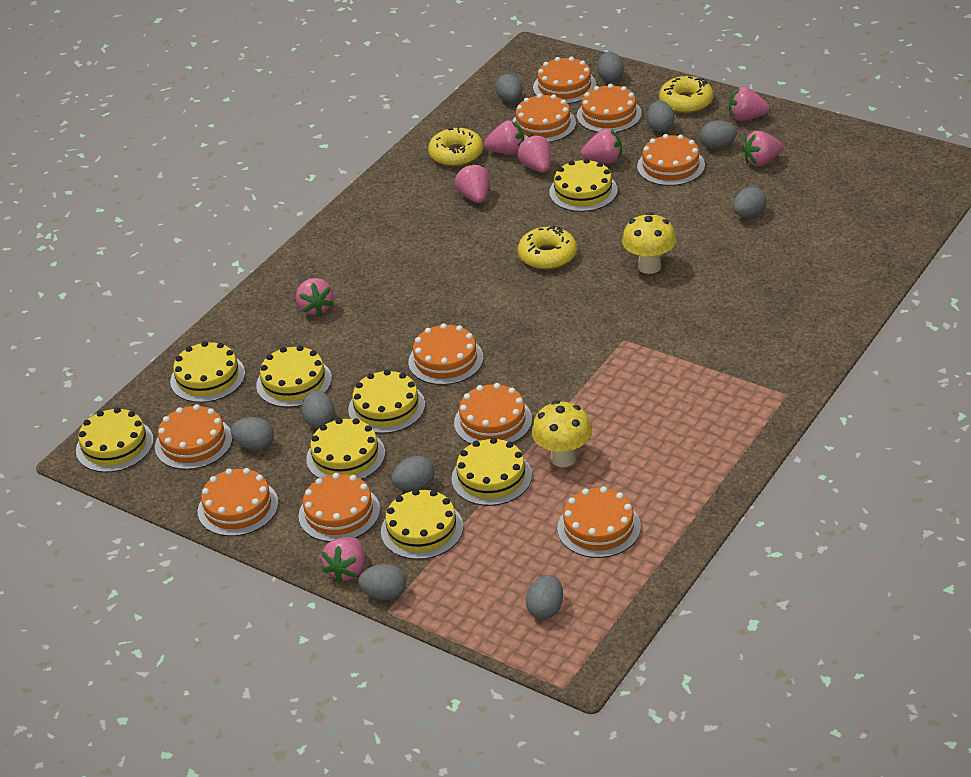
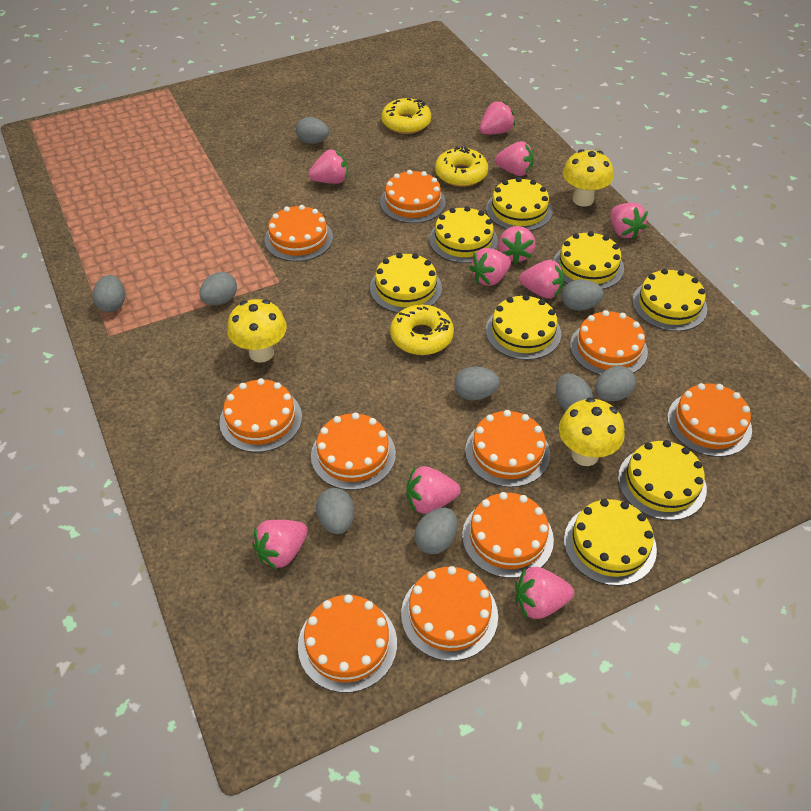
grey egg: [230,417,274,450] [302,390,335,428] [358,564,406,600] [392,456,434,491] [495,74,523,102] [526,575,563,619] [597,52,624,82] [647,101,675,132] [700,121,737,149] [733,187,766,218] = 10 -> [92,275,125,312] [199,272,237,305] [296,117,329,144] [316,488,354,534] [414,508,457,554] [454,366,500,401] [556,373,593,411] [562,279,604,311] [595,366,636,401] = 9
pink strawberry: [296,278,334,316] [321,537,365,582] [455,163,490,203] [484,120,524,155] [517,134,551,173] [581,129,622,164] [729,86,769,121] [742,131,783,166] = 8 -> [253,520,308,569] [309,149,347,184] [407,466,461,513] [469,248,511,286] [479,101,515,134] [495,141,534,176] [498,226,535,264] [515,567,574,619] [519,260,564,299] [610,202,648,239] = 10
yellow mushroom: [532,401,592,467] [622,212,676,274] = 2 -> [227,299,287,363] [559,397,625,466] [563,149,613,206] = 3

